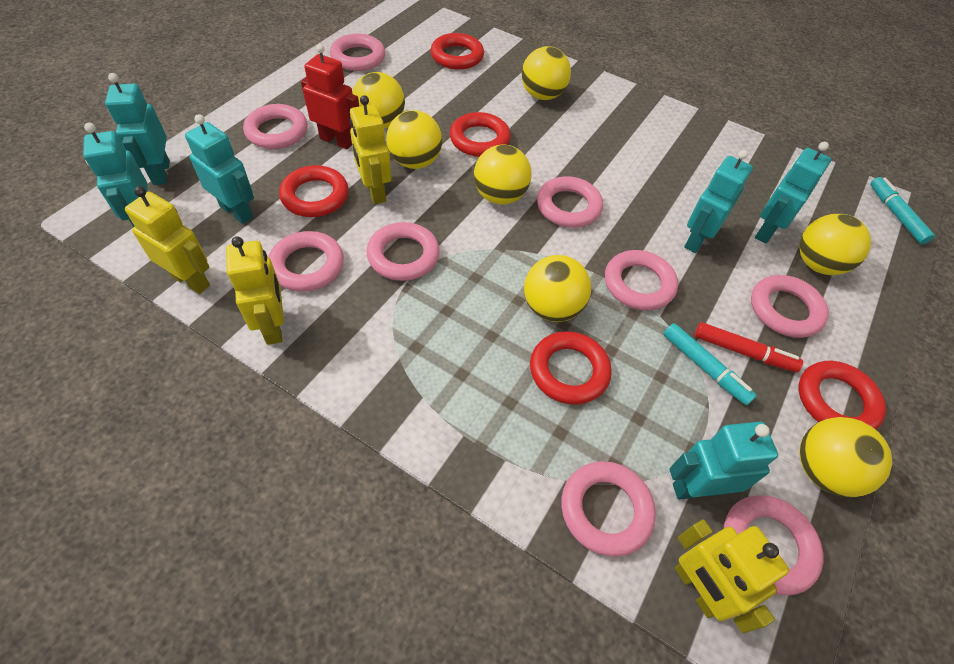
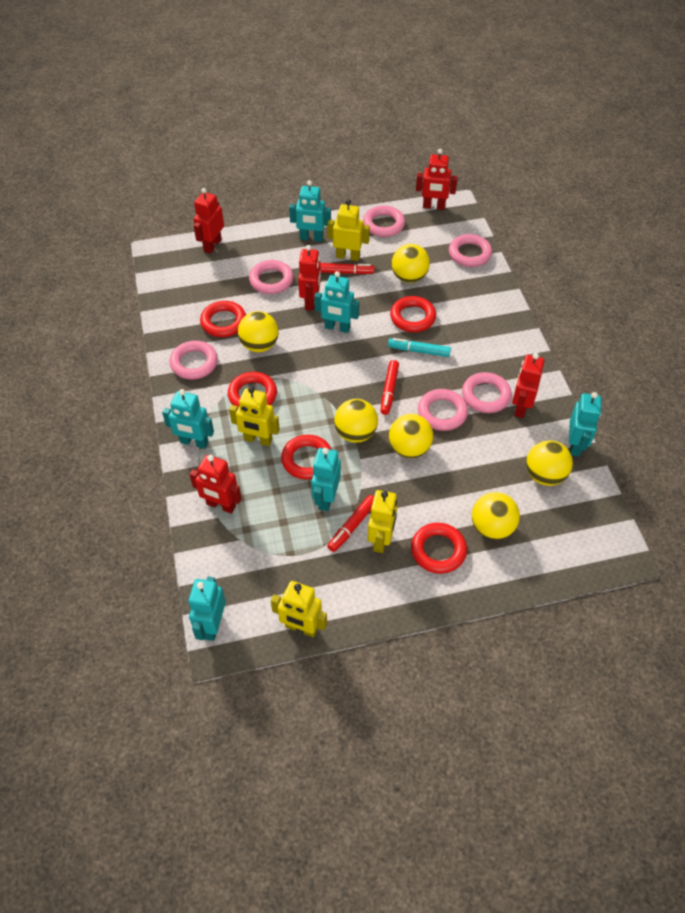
pink ring: [243,104,308,149] [268,231,344,292] [330,34,385,71] [366,222,440,281] [537,176,603,228] [561,461,656,557] [605,250,678,311] [724,495,824,595] [751,275,829,338] = 9 -> [169,341,218,380] [249,260,293,294] [363,205,405,237] [418,389,468,431] [449,234,492,267] [462,372,512,413] = 6
red marker: [695,322,803,372] = 1 -> [321,263,375,274] [327,495,374,552] [381,360,399,415] = 3
red robot: [301,44,359,149] = 1 -> [189,455,242,514] [194,188,224,254] [298,245,321,311] [416,149,458,210] [512,353,544,418] = 5
turquoise marker: [663,323,757,405] [870,177,935,244] = 2 -> [388,338,451,357] = 1
yellow ball: [352,72,405,128] [386,110,442,169] [474,144,532,204] [522,46,571,100] [524,255,592,322] [799,214,871,275] [799,417,892,497] = 7 -> [238,311,279,352] [334,399,378,443] [389,414,433,458] [392,244,430,283] [472,492,520,540] [526,440,573,486] = 6

